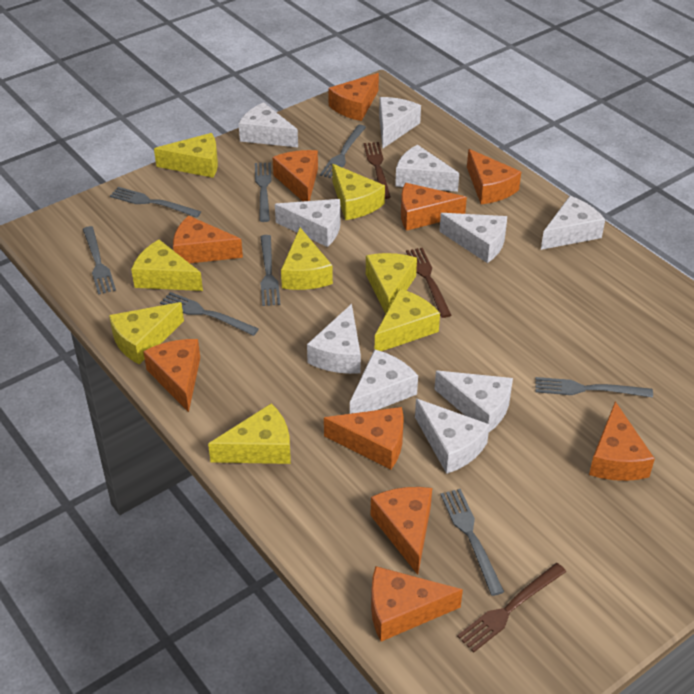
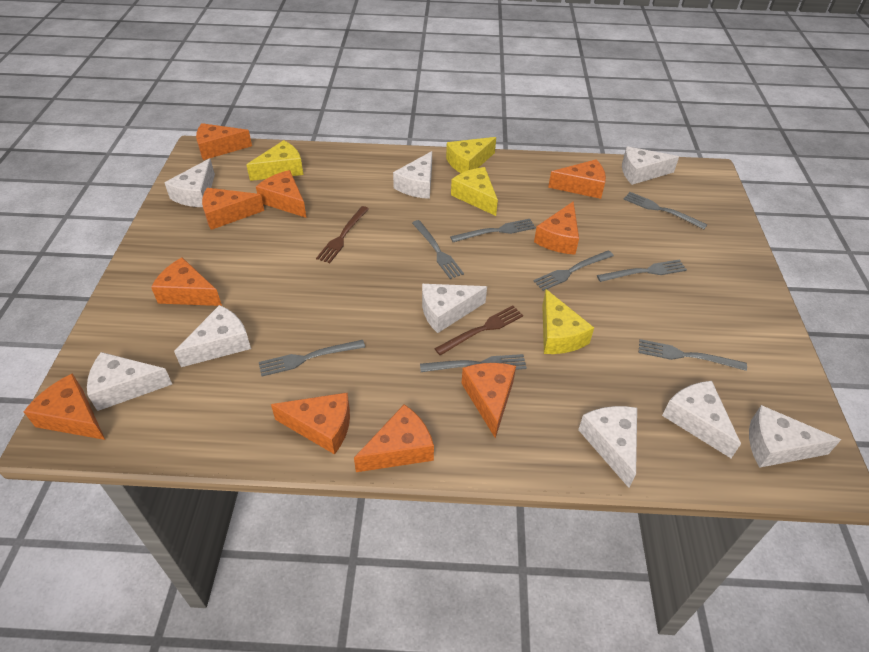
brown fork: [364,142,391,199] [406,248,451,318] [457,563,566,653] = 3 -> [316,206,369,263] [434,305,523,356] = 2
white cheese: [238,102,298,147] [275,199,341,247] [307,304,361,374] [350,349,418,414] [379,97,421,149] [395,145,459,192] [415,399,490,474] [434,371,513,432] [439,213,507,263] [541,196,605,250] = 10 -> [87,352,172,411] [164,158,215,207] [174,305,251,367] [393,151,432,199] [422,284,487,333] [578,406,637,488] [622,146,679,185] [662,381,741,458] [749,405,841,468] = 9
yellow cheese: [109,302,184,364] [131,240,203,291] [154,133,218,178] [208,404,291,464] [281,228,333,290] [332,164,385,220] [366,253,417,314] [375,289,440,351] = 8 -> [246,140,303,181] [446,137,496,173] [451,167,498,216] [542,289,594,354] = 4

